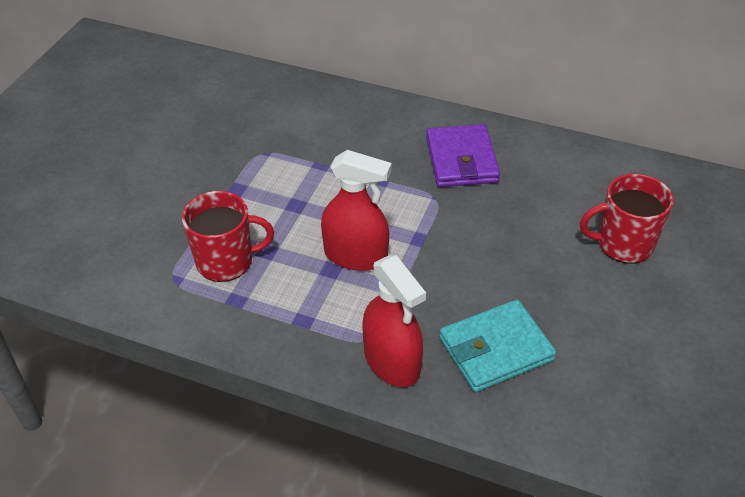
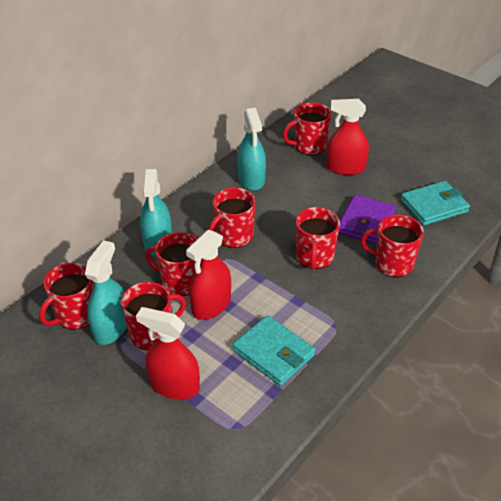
red mug: [182,191,274,282] [580,174,673,264] = 2 -> [39,263,94,330] [121,282,186,350] [145,232,197,296] [208,188,256,248] [283,103,331,155] [296,207,340,270] [361,215,424,277] = 7
red spray bottle: [321,150,392,271] [363,255,426,387] = 2 -> [136,307,200,400] [186,230,231,320] [326,99,369,175] = 3
turquoise spray bottle: none = 0 -> [85,240,127,345] [140,169,172,256] [238,108,266,191] = 3
turquoise wallet: [439,299,556,392] = 1 -> [233,315,315,386] [400,181,470,226] = 2

